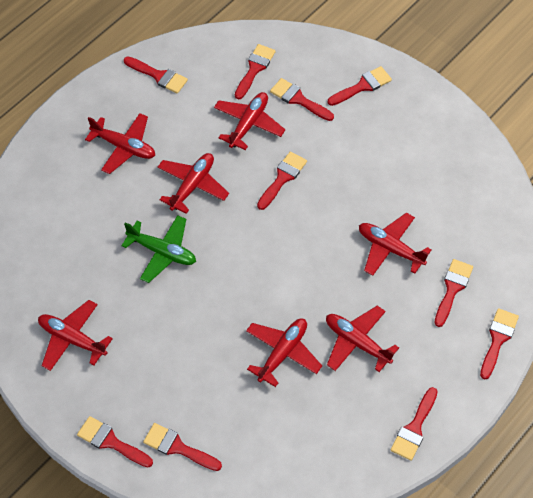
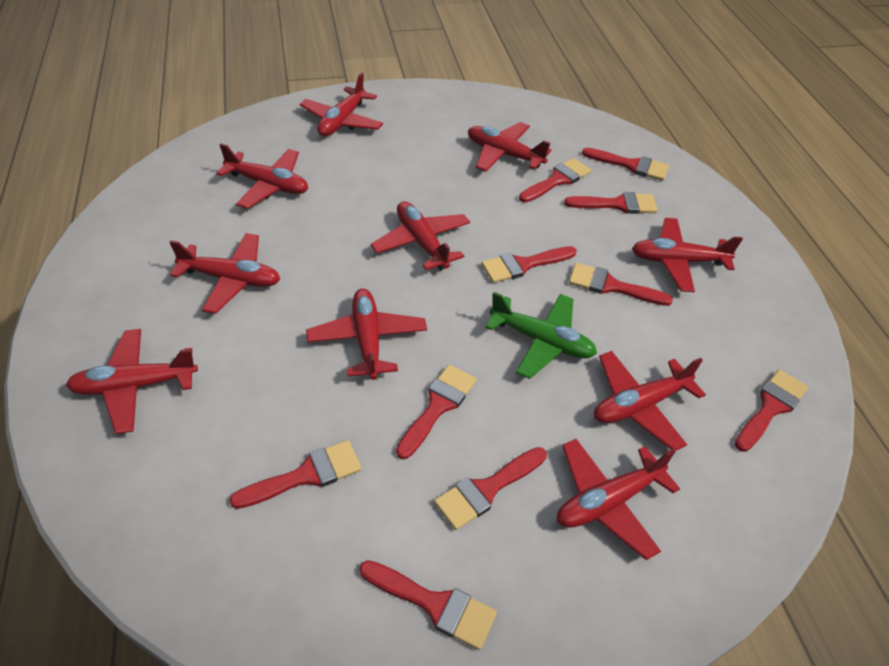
red plane: [38,300,113,371] [85,113,155,174] [158,153,229,214] [214,92,285,150] [246,318,322,387] [326,306,399,372] [359,213,432,276] = 7 -> [66,329,198,434] [170,233,280,314] [216,143,308,209] [300,73,383,136] [306,289,427,380] [371,201,470,270] [468,122,552,172] [557,439,680,560] [594,351,706,450] [632,218,743,292] = 10

